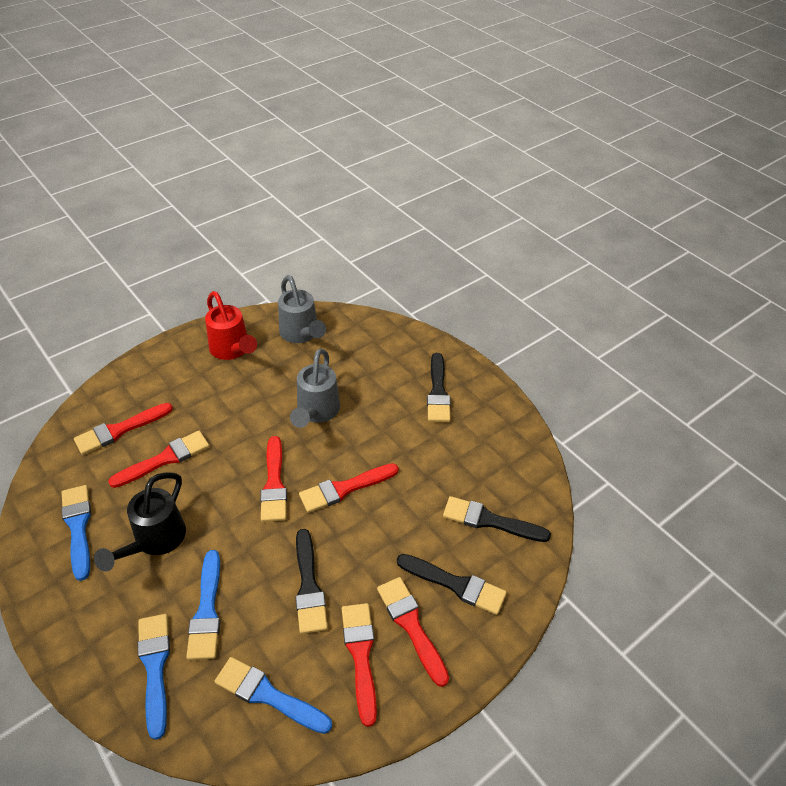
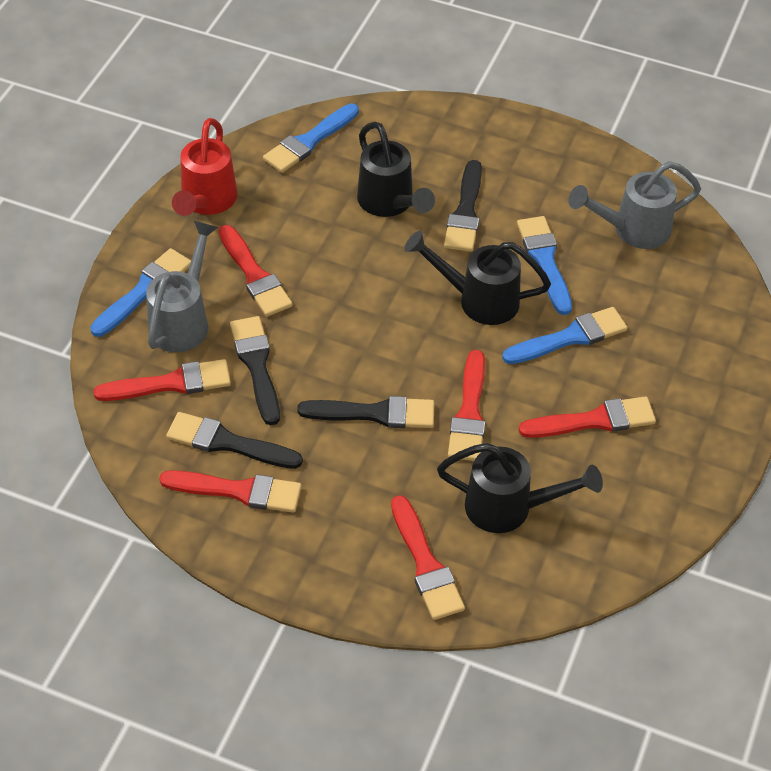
black watering can: [94,472,186,572] = 1 -> [357,122,435,217] [404,231,551,325] [437,443,603,533] = 3

